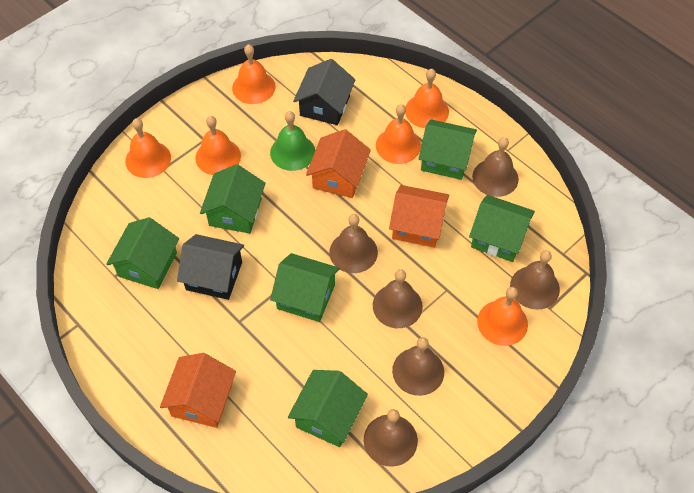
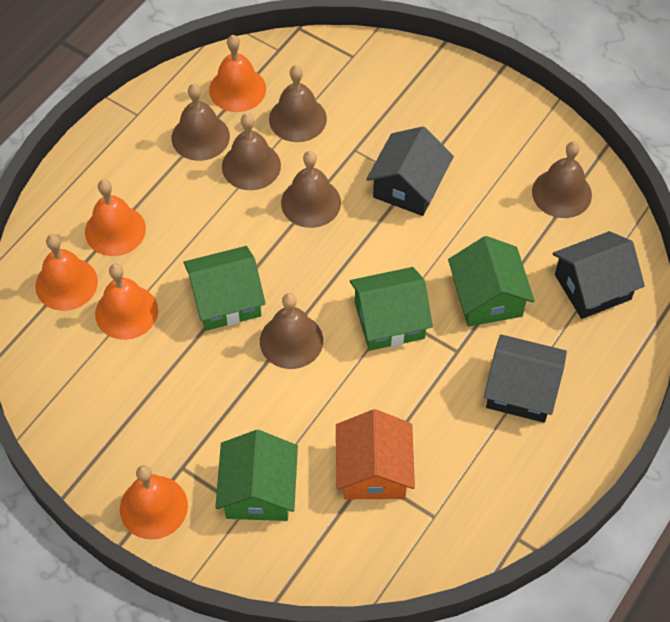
black house: [177,234,244,300] [293,59,356,125] = 2 -> [366,126,454,216] [484,334,567,423] [553,231,645,319] = 3
green bell: [270,111,315,171] = 1 -> none = 0
green house: [106,217,179,289] [200,164,266,233] [270,253,340,322] [288,370,368,447] [419,119,477,180] [469,195,535,262] = 6 -> [183,246,266,331] [215,430,298,521] [350,267,433,351] [448,236,535,327] = 4
orange bell: [125,118,171,178] [195,116,241,175] [232,44,275,104] [376,104,421,164] [405,69,449,128] [477,287,528,346] = 6 -> [35,234,98,311] [85,180,146,256] [95,263,158,340] [120,465,188,540] [209,35,266,112] = 5
orange house: [160,353,236,428] [306,129,371,198] [389,185,449,248] = 3 -> [336,409,415,499] = 1

